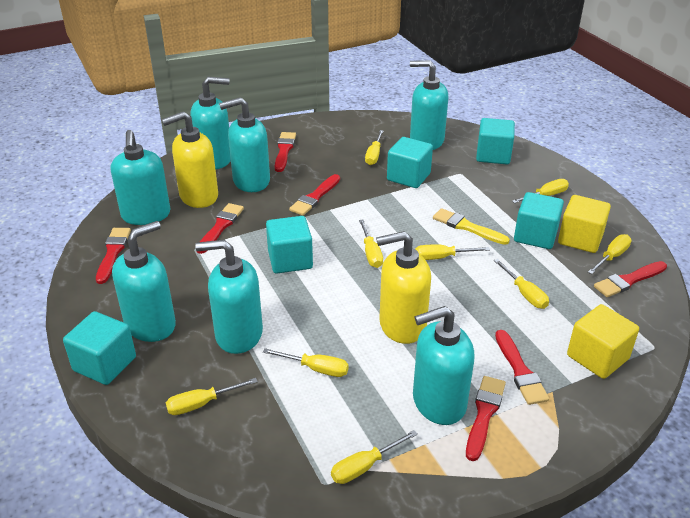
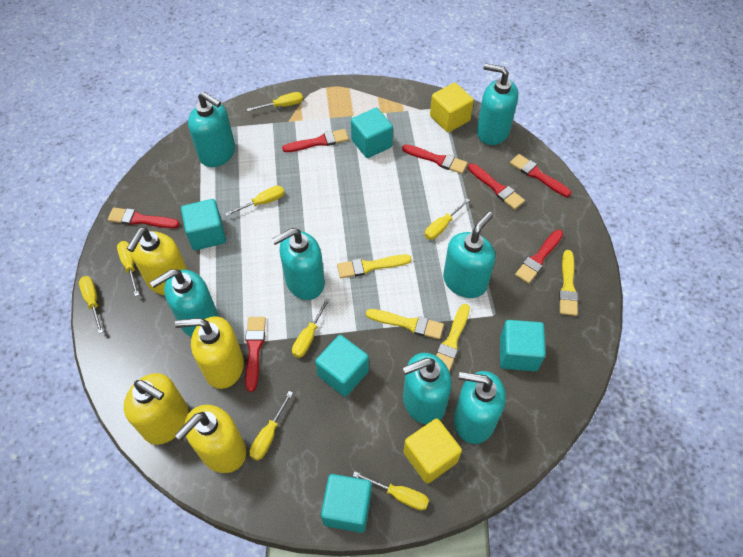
yellow brush: [433,208,510,245] = 1 -> [337,255,412,278] [366,309,444,339] [436,304,470,371] [559,250,578,316] = 4
yellow screwdriver: [166,378,258,415] [263,348,349,377] [331,430,418,484] [359,220,383,268] [365,130,384,165] [415,245,490,260] [494,259,549,309] [512,179,569,203] [588,234,632,274] = 9 -> [79,276,103,334] [117,241,139,296] [225,186,284,216] [247,92,303,111] [250,391,293,461] [292,298,330,358] [353,471,429,510] [425,198,470,240] = 8
yellow soap dispenser: [162,111,218,208] [376,231,431,344] = 2 -> [124,373,188,445] [127,227,187,295] [175,316,244,389] [175,405,246,473] = 4

